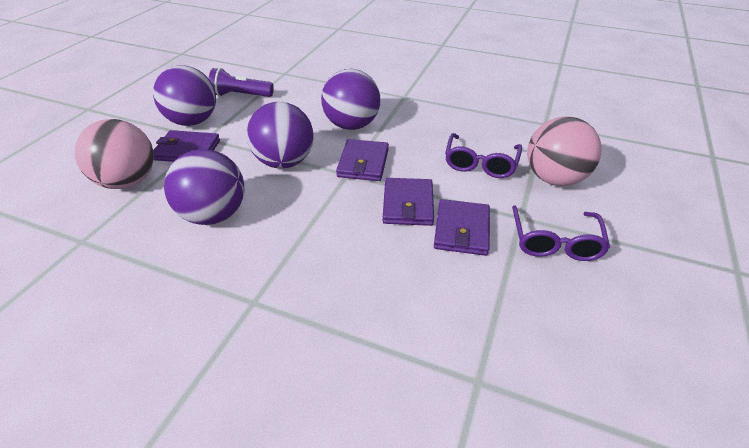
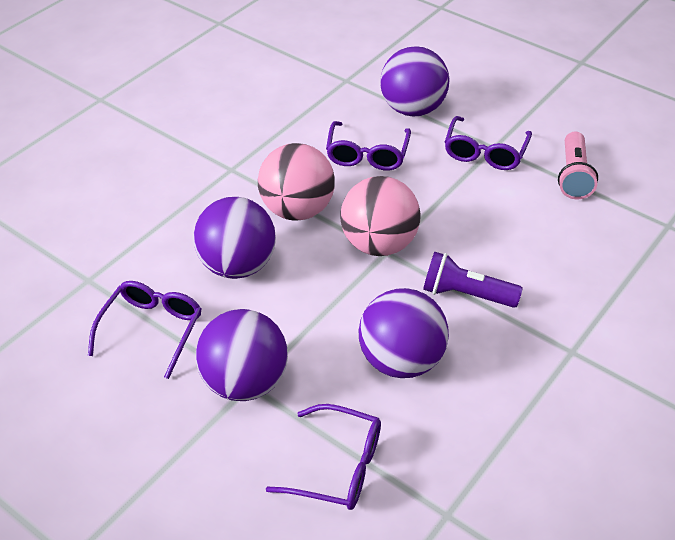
pink flashlight: none = 0 -> [558,132,598,199] = 1
purple glasses: [445,133,522,178] [512,205,610,261] = 2 -> [88,281,201,379] [266,404,381,510] [326,121,411,171] [445,116,532,170] = 4
purple wallet: [153,130,220,162] [336,139,389,181] [383,178,434,226] [434,199,490,256] = 4 -> none = 0

